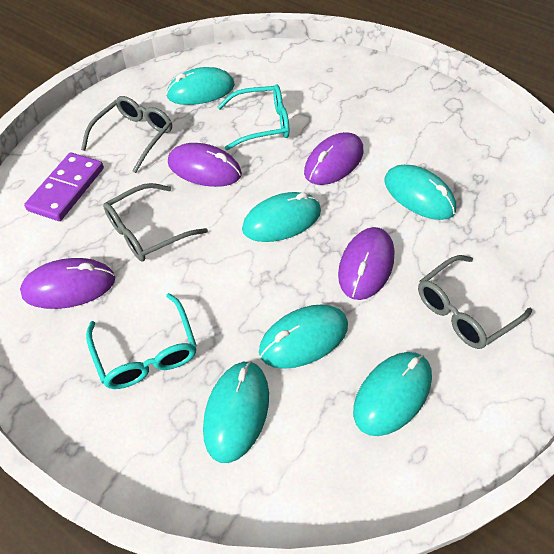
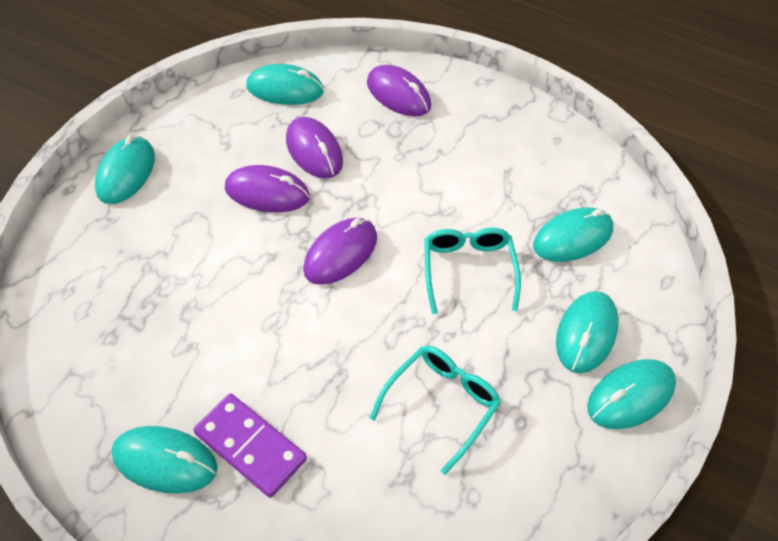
grey glasses: [81,96,172,173] [103,183,208,262] [418,255,532,349] = 3 -> none = 0

